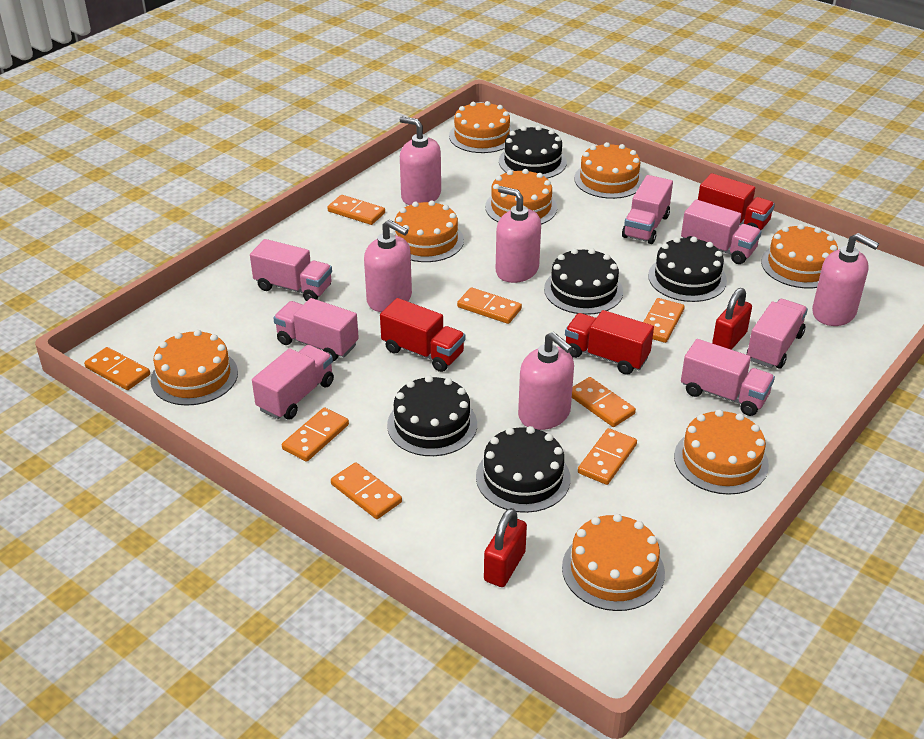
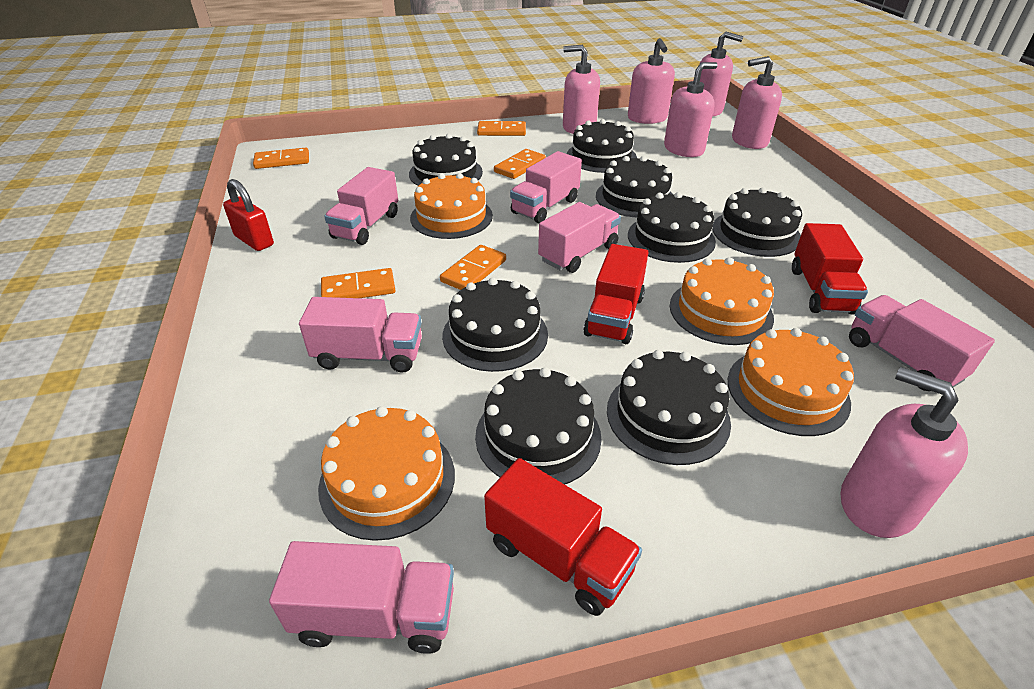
black cake: [387,375,477,456] [476,426,571,513] [499,126,567,179] [544,248,623,315] [648,237,727,302] = 5 -> [409,134,483,186] [442,277,548,372] [475,367,602,484] [567,119,637,173] [596,156,672,217] [607,350,731,465] [628,192,716,263] [712,187,802,257] = 8
orange cake: [151,330,238,406] [392,200,464,262] [449,101,513,153] [485,169,557,225] [562,514,665,611] [574,142,644,199] [674,409,769,495] [761,224,838,288] = 8 -> [318,406,455,541] [410,173,493,239] [670,257,774,345] [728,328,854,436] = 4
orange domino: [84,347,150,390] [282,407,349,462] [327,195,385,225] [331,462,402,519] [457,287,522,324] [572,377,636,427] [578,428,637,485] [644,298,685,343] = 8 -> [253,148,309,169] [321,268,396,298] [440,245,506,290] [477,121,526,136] [494,149,546,179] = 5
pink soap dispenser: [364,219,412,312] [400,117,441,205] [496,186,541,283] [518,332,574,430] [812,233,879,326] = 5 -> [563,45,600,134] [628,38,675,124] [664,62,717,157] [700,32,744,117] [732,56,782,149] [841,367,968,538] = 6
pink truck: [250,239,332,301] [252,345,334,420] [273,298,359,361] [622,175,673,244] [681,199,762,264] [681,339,775,416] [747,299,808,369] = 7 -> [269,541,454,654] [299,297,422,373] [324,167,398,245] [510,151,582,223] [538,202,621,273] [849,295,995,391] = 6
red padlock: [484,508,527,587] [712,288,752,350] = 2 -> [223,179,274,251] = 1

